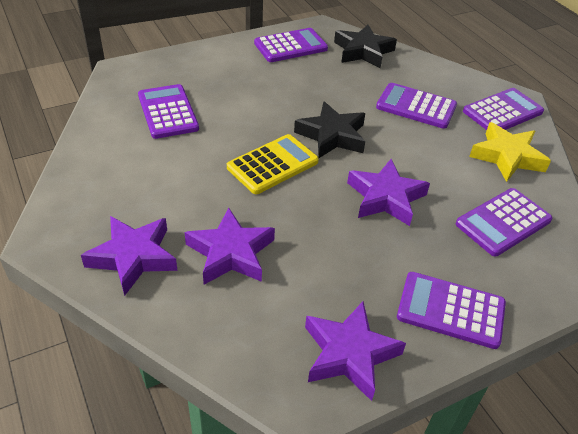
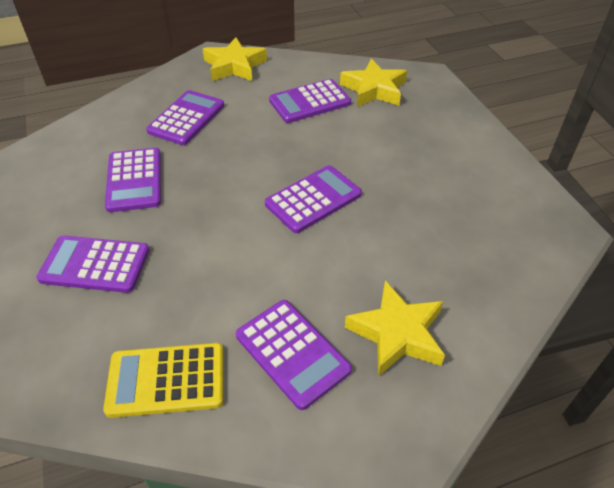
black star: [294,101,365,158] [334,25,397,68] = 2 -> none = 0
purple star: [81,216,177,296] [185,207,275,285] [305,302,406,401] [347,159,430,226] = 4 -> none = 0
yellow star: [469,122,551,182] = 1 -> [203,37,267,81] [340,59,407,107] [345,280,445,377] = 3

